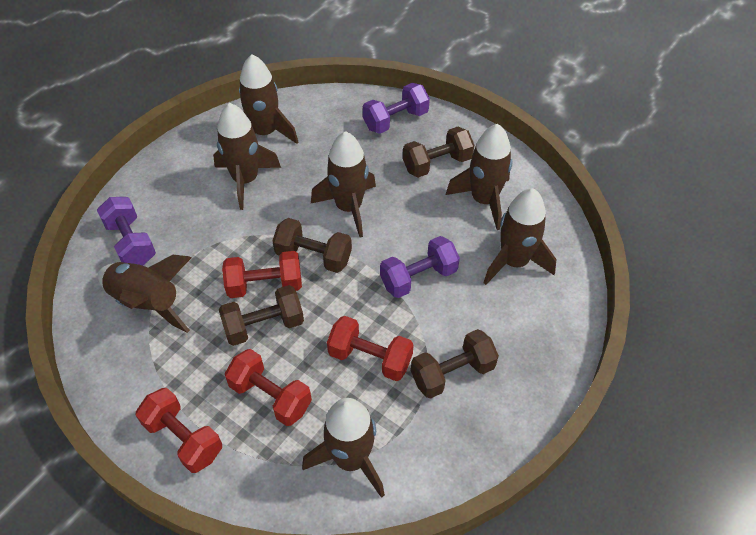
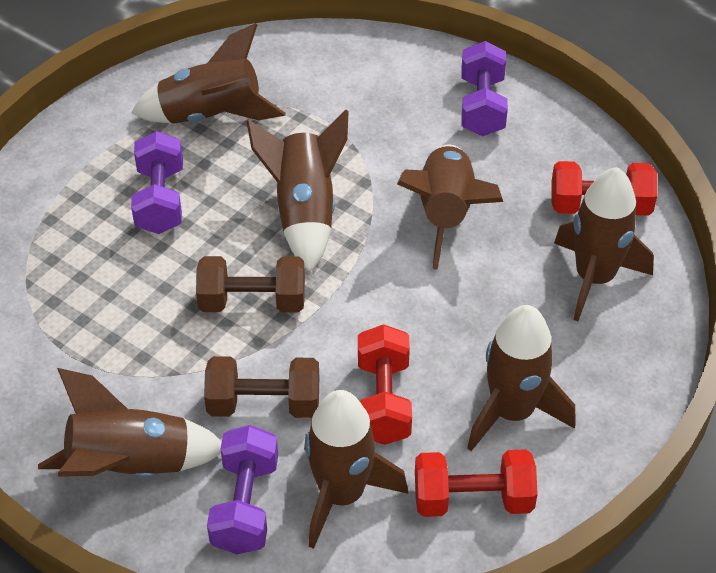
brown dumbbell: [219,285,304,346] [272,218,352,273] [403,127,474,178] [411,329,499,399] = 4 -> [196,256,305,313] [204,356,319,418] = 2
red dumbbell: [136,388,222,473] [222,251,302,298] [225,349,312,426] [327,316,414,381] = 4 -> [358,324,412,445] [415,450,538,517] [551,161,657,215] = 3

